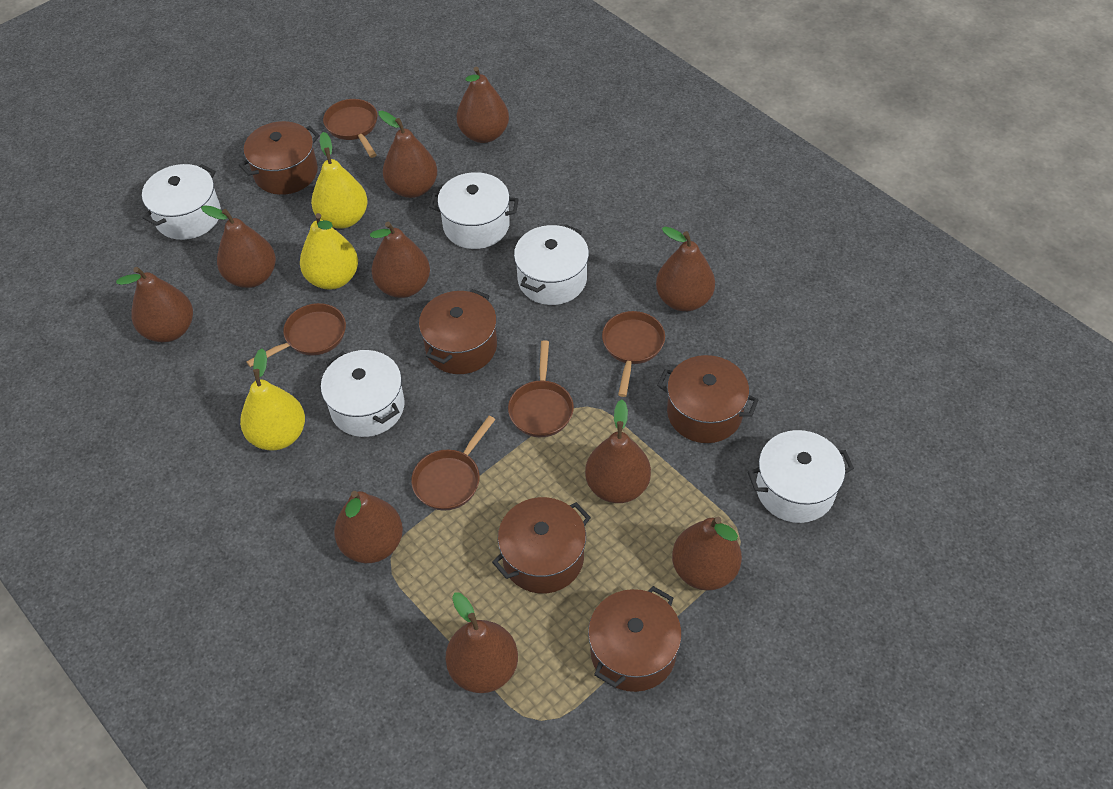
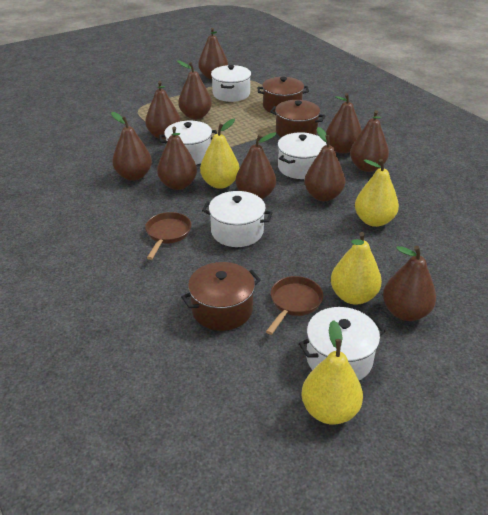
brown pan: [246,303,346,367] [323,99,377,158] [411,416,495,511] [508,340,574,437] [602,311,665,397] = 5 -> [145,212,191,260] [266,276,323,335] = 2
brown pot: [239,121,320,195] [419,289,497,374] [492,497,591,593] [588,586,682,692] [657,355,758,443] = 5 -> [181,262,261,331] [257,77,309,112] [270,100,325,138] = 3
yellow pear: [240,349,305,450] [300,213,358,290] [311,132,368,229] = 3 -> [200,119,240,189] [301,320,363,425] [331,232,382,305] [355,159,399,227] = 4

